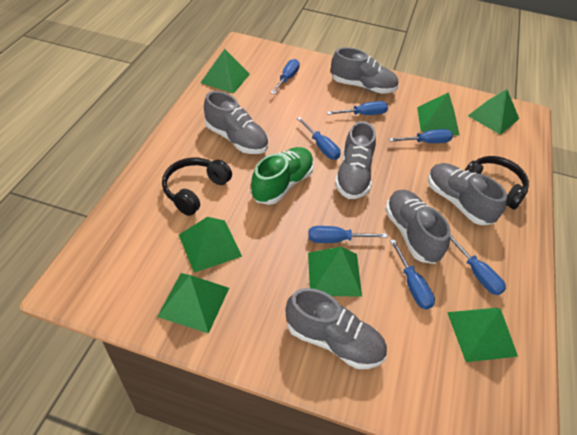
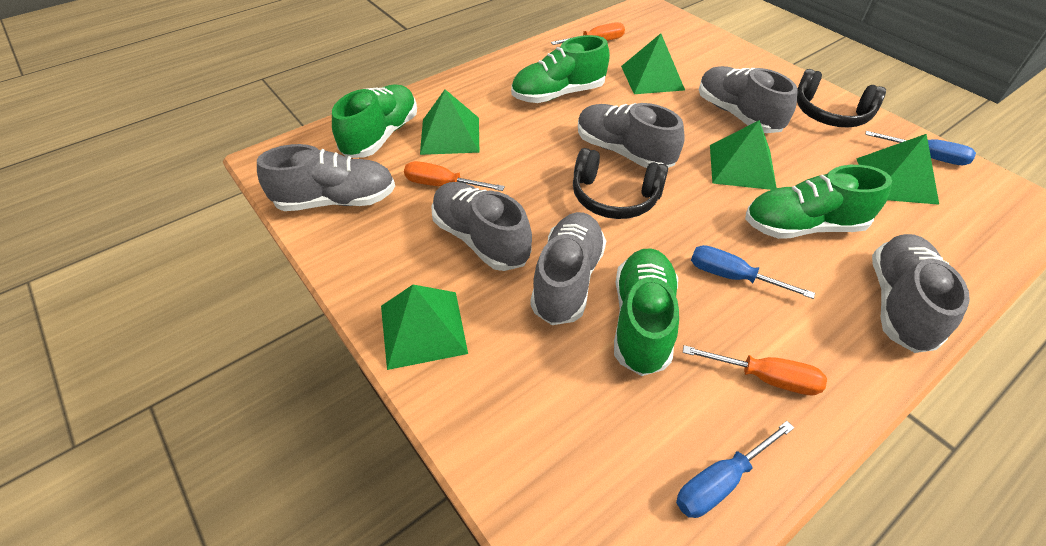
blue screwdriver: [271,59,300,94] [297,117,341,160] [309,226,387,243] [327,101,388,115] [389,129,453,143] [390,239,435,309] [450,234,506,295] = 7 -> [676,421,794,518] [691,245,815,299] [865,131,976,165] = 3
green pyramid: [157,273,229,334] [179,217,242,273] [201,49,250,94] [308,247,362,297] [417,92,460,135] [447,308,518,362] [468,89,519,135] = 7 -> [381,285,468,370] [420,89,479,155] [621,33,685,94] [710,120,777,190] [856,134,939,205] = 5
green shoe: [251,147,314,205] = 1 -> [332,85,417,158] [511,35,610,103] [614,248,679,376] [745,165,892,239] = 4
orange screwdriver: none = 0 -> [404,161,505,191] [551,22,625,45] [683,345,827,395] = 3

